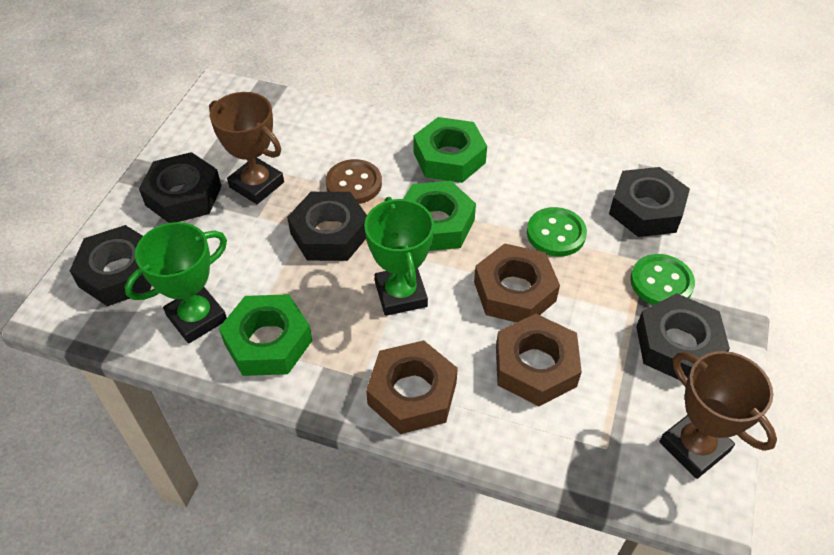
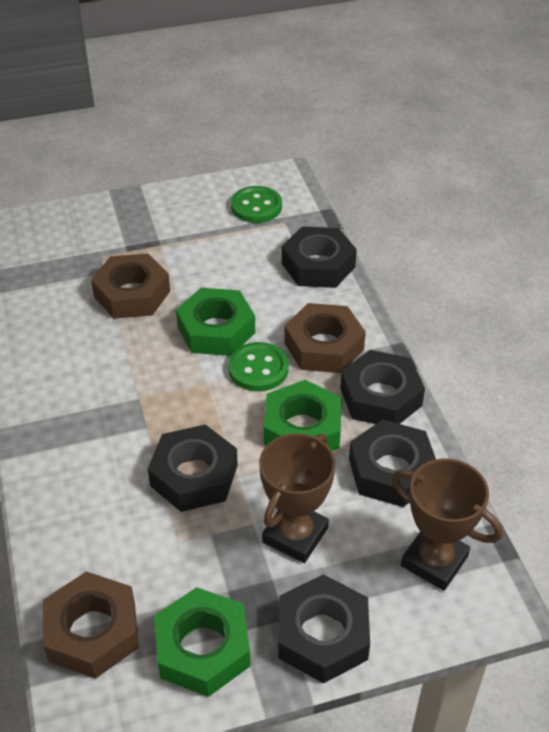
brown button: [326,159,382,204] = 1 -> none = 0
green trophy: [125,222,227,343] [364,197,434,316] = 2 -> none = 0

